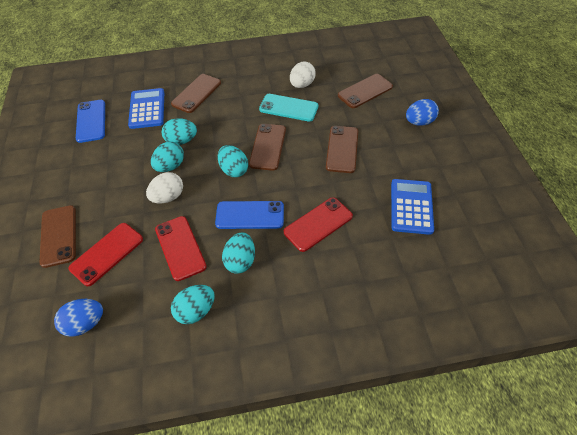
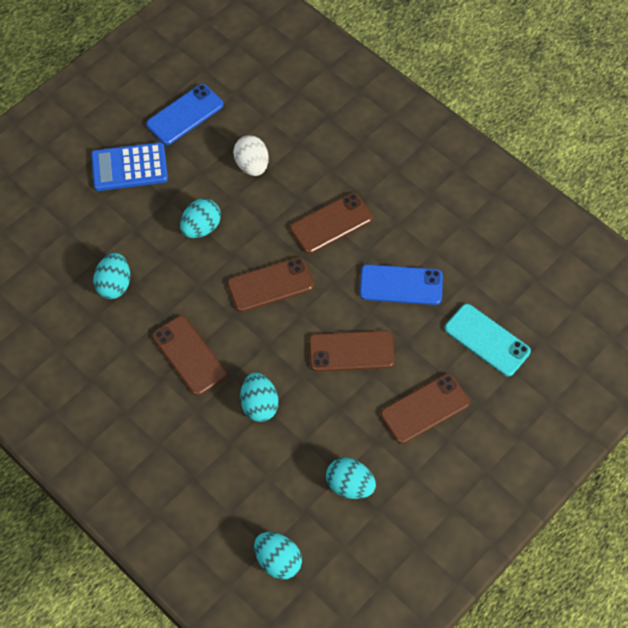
blue calculator: [128,88,164,129] [391,179,434,235] = 2 -> [91,142,168,191] = 1
blue egg: [54,299,103,337] [406,99,439,126] = 2 -> none = 0
red phone: [69,223,143,286] [155,216,207,281] [284,197,353,252] = 3 -> none = 0
white egg: [146,172,183,203] [290,62,316,88] = 2 -> [233,135,269,176] = 1

